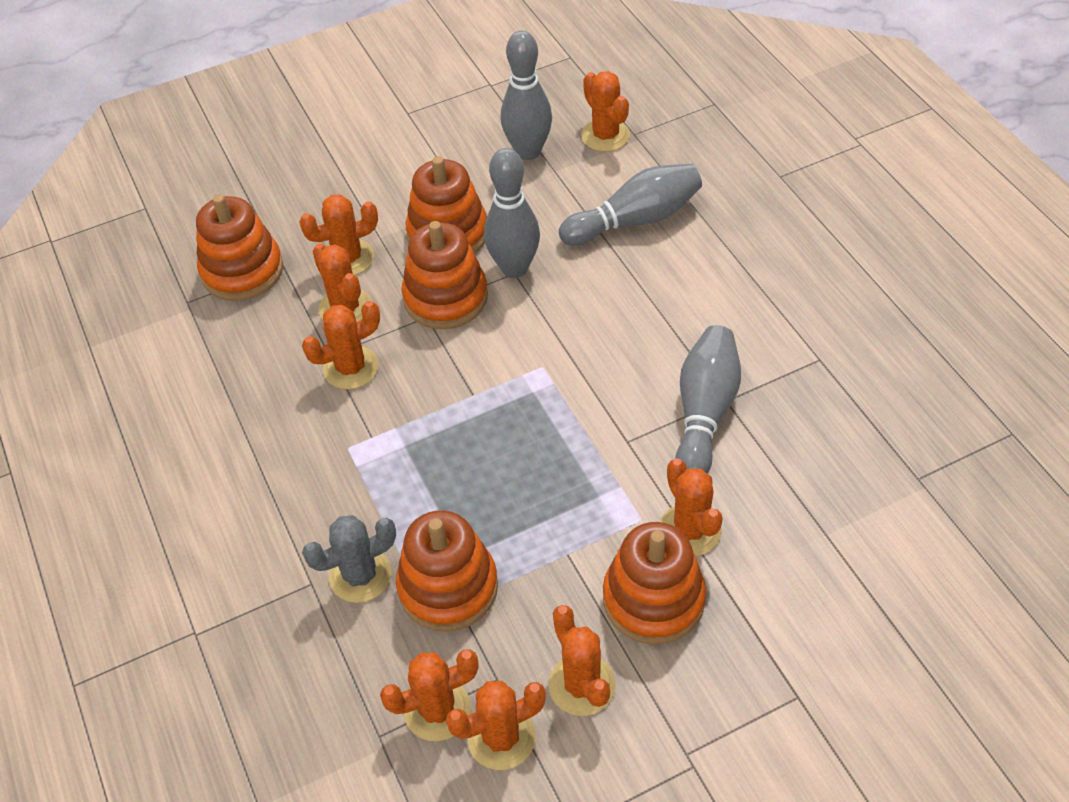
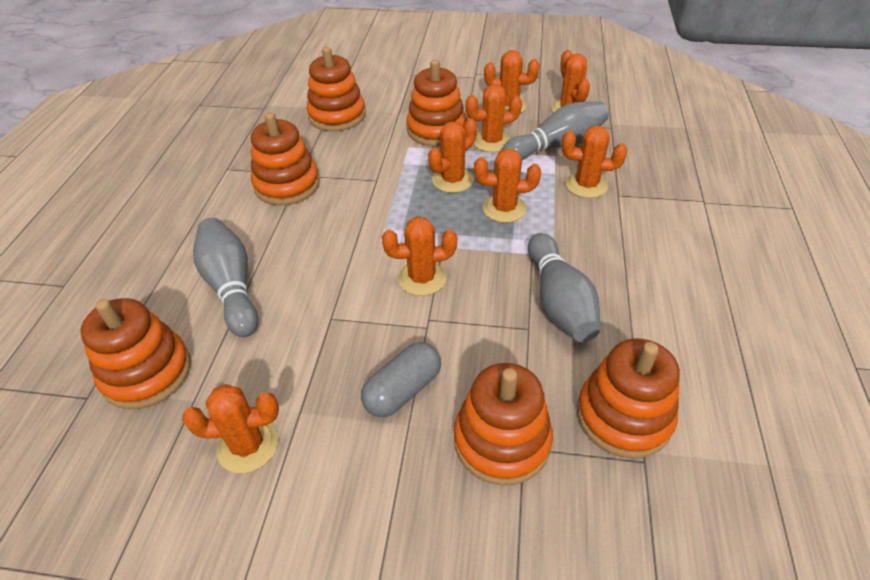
grey bowling pin: [484,148,540,278] [501,30,552,160] [559,164,702,246] [675,325,741,474] = 4 -> [193,218,258,337] [502,102,609,161] [528,233,600,342] = 3
grey cactus: [302,515,396,603] = 1 -> none = 0
grey capsule: none = 0 -> [361,342,441,417] = 1
orange stacking toy: [196,194,283,301] [396,510,498,632] [401,221,488,329] [406,156,487,254] [603,522,706,644] = 5 -> [80,298,191,409] [251,113,320,205] [307,47,366,131] [406,59,467,146] [454,363,553,486] [577,339,680,459] = 6

